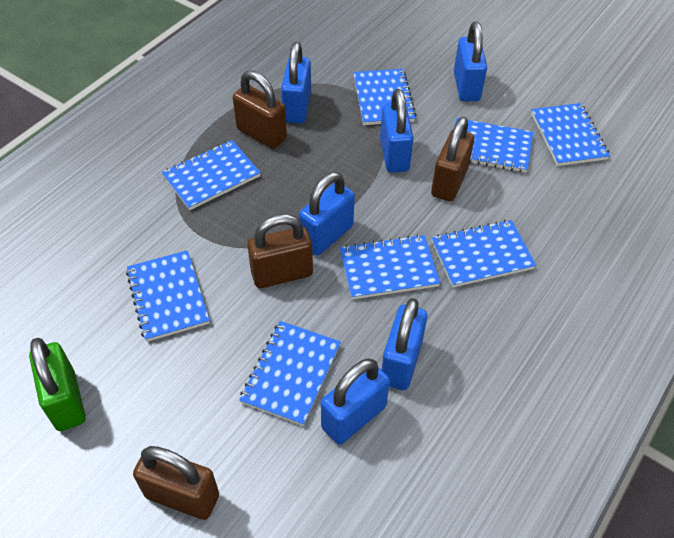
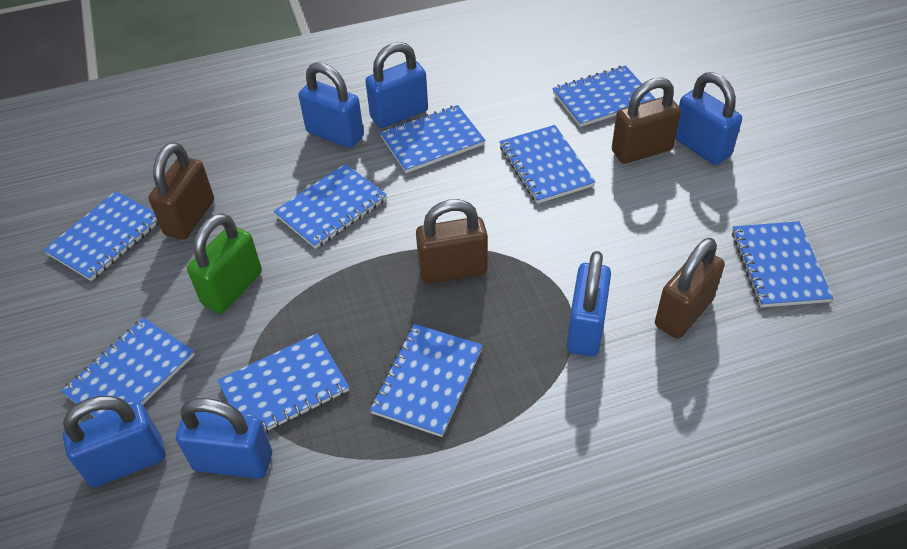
blue notebook: [126,250,210,342] [162,140,261,210] [239,321,341,426] [340,234,440,299] [353,69,416,125] [432,220,536,287] [455,118,533,173] [531,103,610,166] = 8 -> [44,191,159,281] [61,318,195,417] [218,333,349,433] [273,164,387,249] [370,324,483,437] [380,105,485,173] [499,125,595,204] [552,66,656,127] [732,221,833,307] = 9

